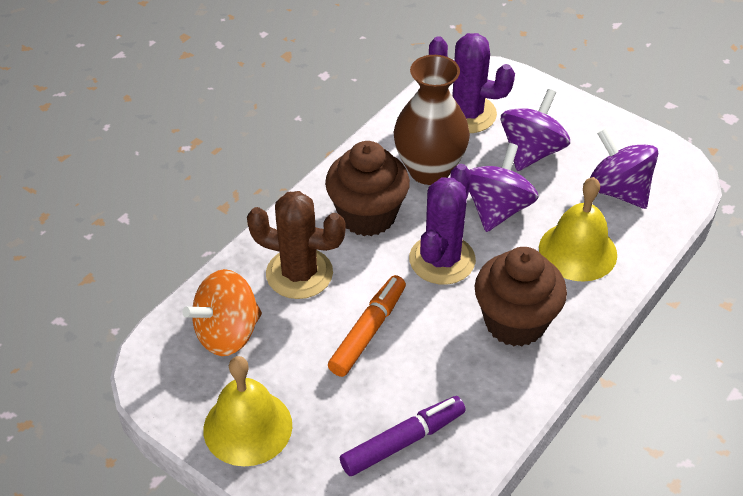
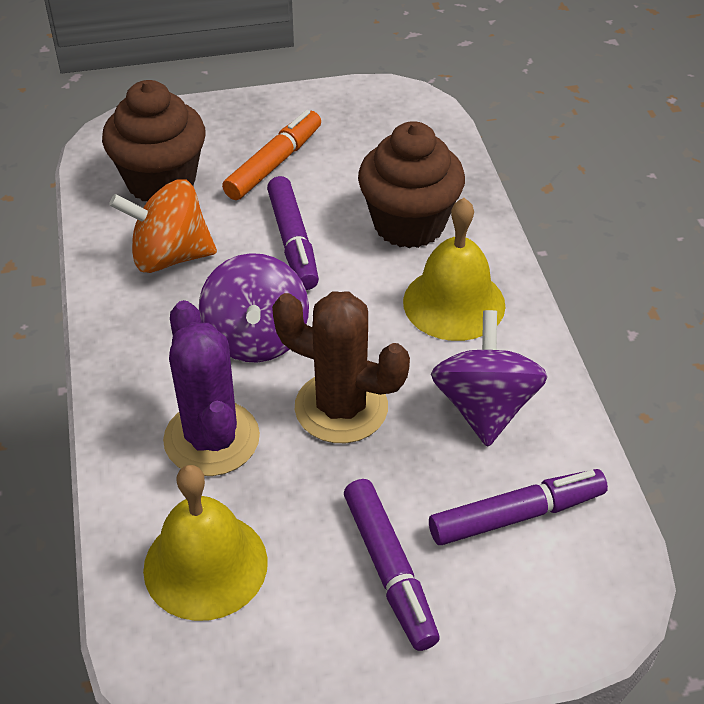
brown vase: [394,55,470,185] = 1 -> none = 0
purple cactus: [409,164,476,285] [429,33,515,133] = 2 -> [163,300,260,476] = 1
purple marker: [340,396,466,476] = 1 -> [267,176,319,290] [344,479,440,651] [429,469,608,545] = 3
purple spinning top: [469,143,538,232] [501,89,570,171] [590,128,658,209] = 3 -> [199,253,309,362] [431,310,548,447] = 2

